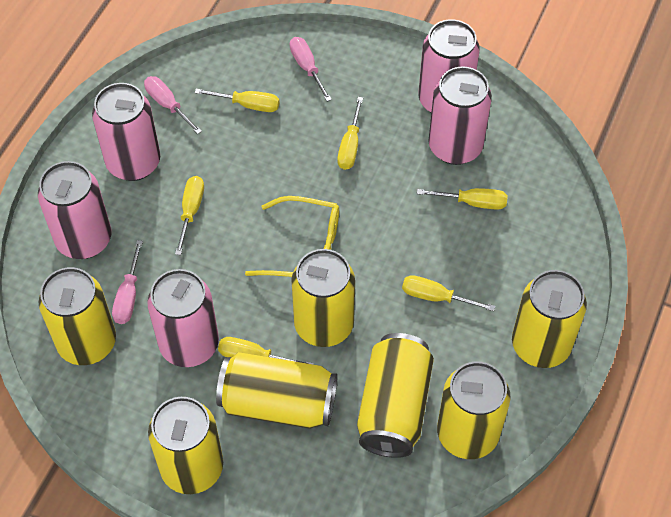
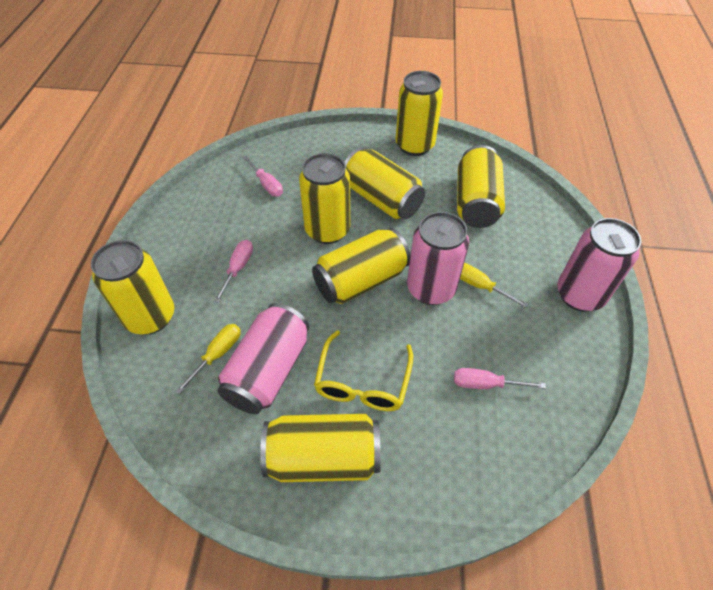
pink can: [38,161,111,259] [92,83,160,181] [147,269,219,367] [419,19,480,113] [428,66,492,165] = 5 -> [218,303,309,414] [407,212,469,305] [557,218,642,311] = 3
yellow screwdriver: [175,176,204,255] [194,88,280,112] [218,337,314,365] [338,97,363,170] [402,275,495,311] [417,188,507,210] = 6 -> [175,324,241,394] [460,263,528,308] = 2

